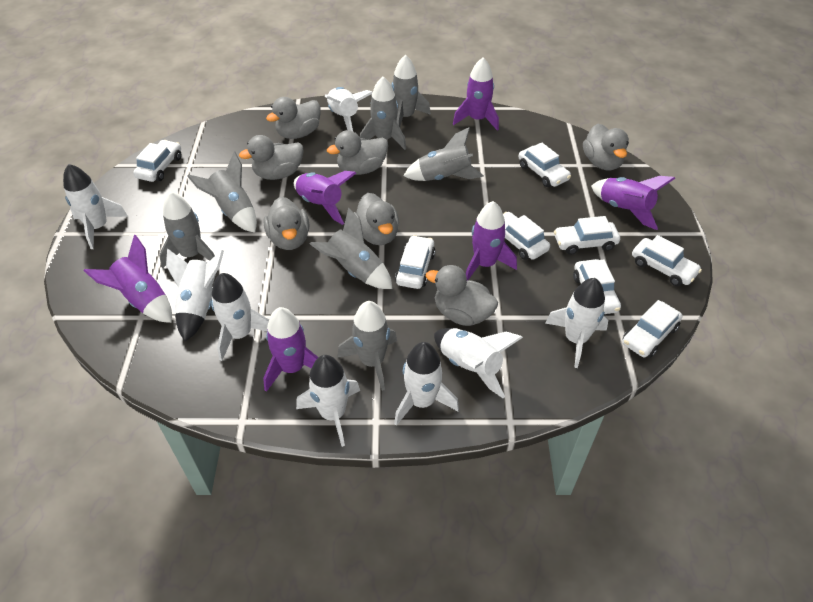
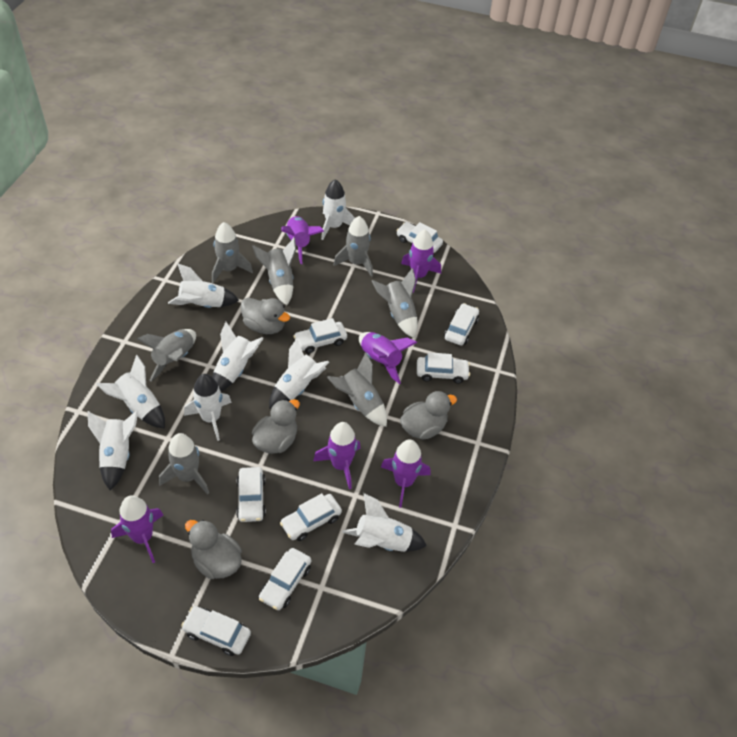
grey duck: [239,135,303,180] [263,197,309,250] [266,97,320,139] [327,130,388,175] [354,193,399,245] [426,265,498,326] [583,124,629,170] = 7 -> [185,520,242,579] [241,298,290,334] [252,399,300,454] [400,391,457,440] = 4

